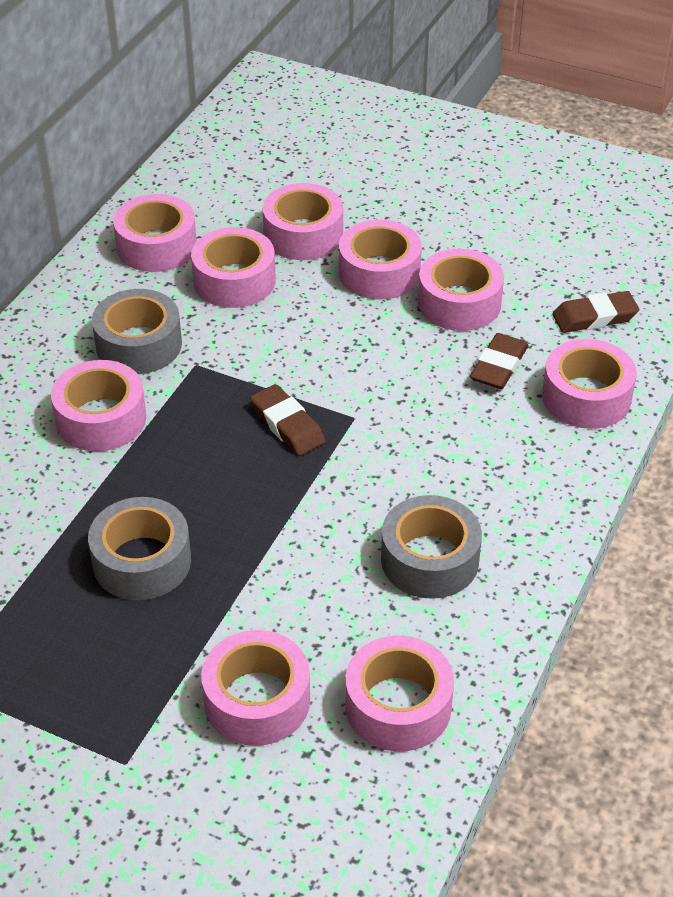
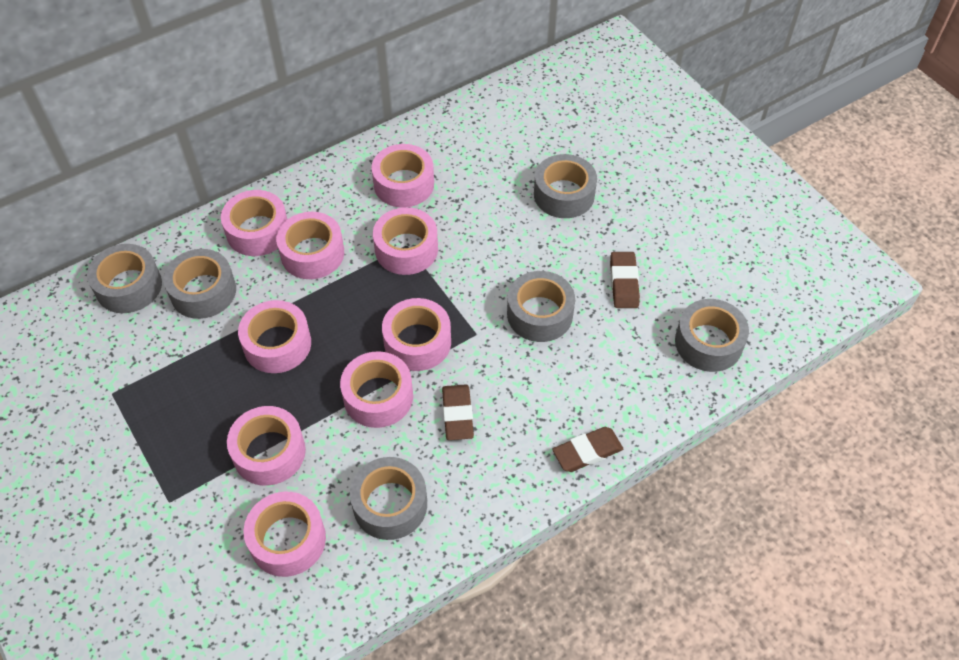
grey tape: [88,497,191,600] [92,289,182,374] [381,495,482,599] = 3 -> [87,244,162,313] [163,249,236,319] [350,457,427,540] [507,271,575,342] [534,154,597,218] [675,299,749,372] = 6

